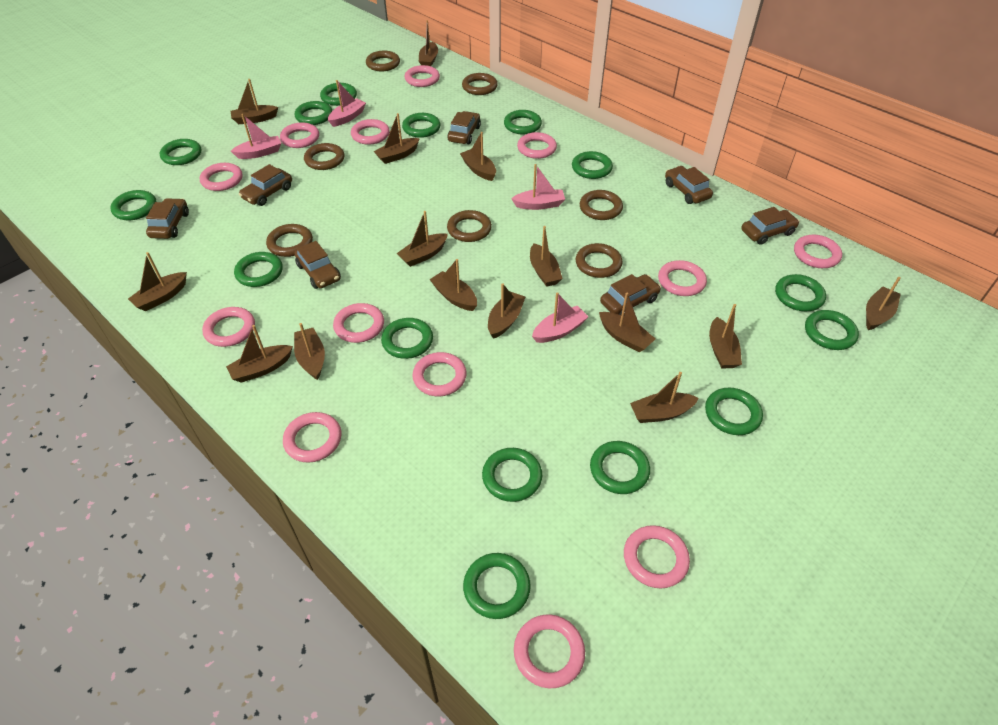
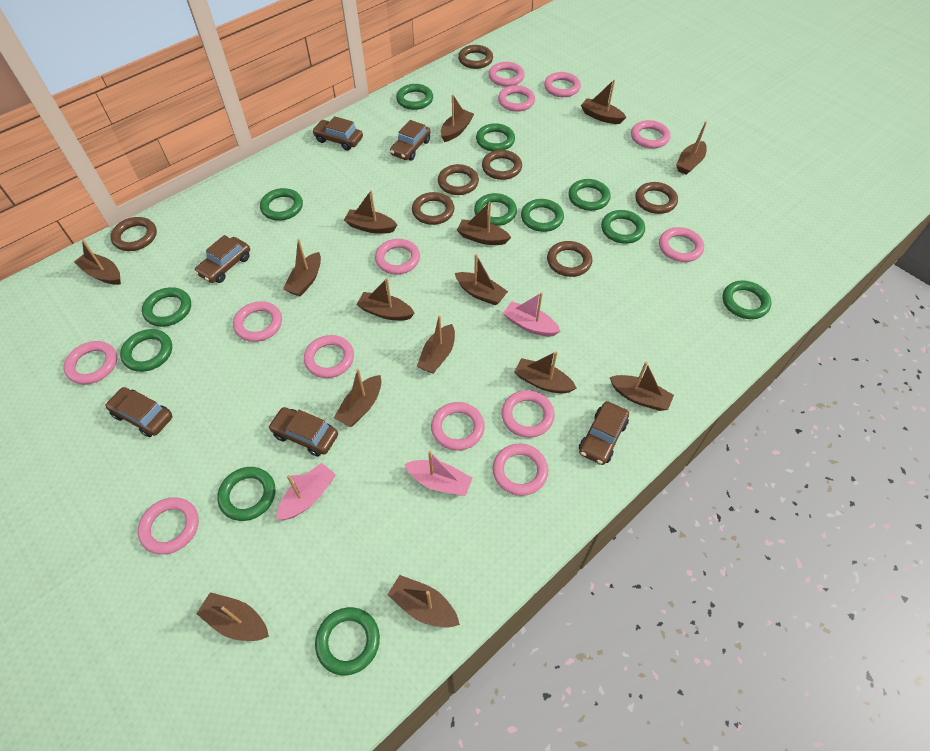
brown car: [146,198,189,239] [239,164,292,206] [295,241,341,289] [447,111,481,144] [600,274,661,315] [665,166,713,204] [741,207,799,245] = 7 -> [105,387,172,437] [194,235,250,283] [268,407,338,456] [312,116,363,150] [390,120,431,161] [579,401,629,465] = 6
green ring: [110,190,157,220] [160,139,201,165] [234,252,283,287] [295,101,332,125] [320,83,357,106] [381,318,433,359] [402,113,440,138] [463,553,531,619] [482,448,543,502] [504,110,542,134] [572,151,613,179] [590,441,650,494] [705,388,763,435] [775,274,826,311] [805,310,859,350] = 15 -> [120,329,172,372] [142,287,191,327] [217,467,275,521] [260,188,303,221] [315,607,380,675] [396,84,433,110] [474,193,517,226] [476,123,515,152] [521,199,564,232] [568,179,611,211] [601,210,645,244] [723,281,771,319] = 12
pink boat: [231,114,281,159] [328,80,366,127] [511,164,565,210] [532,292,589,343] = 4 -> [276,463,336,520] [404,451,472,496] [503,292,560,336] = 3

